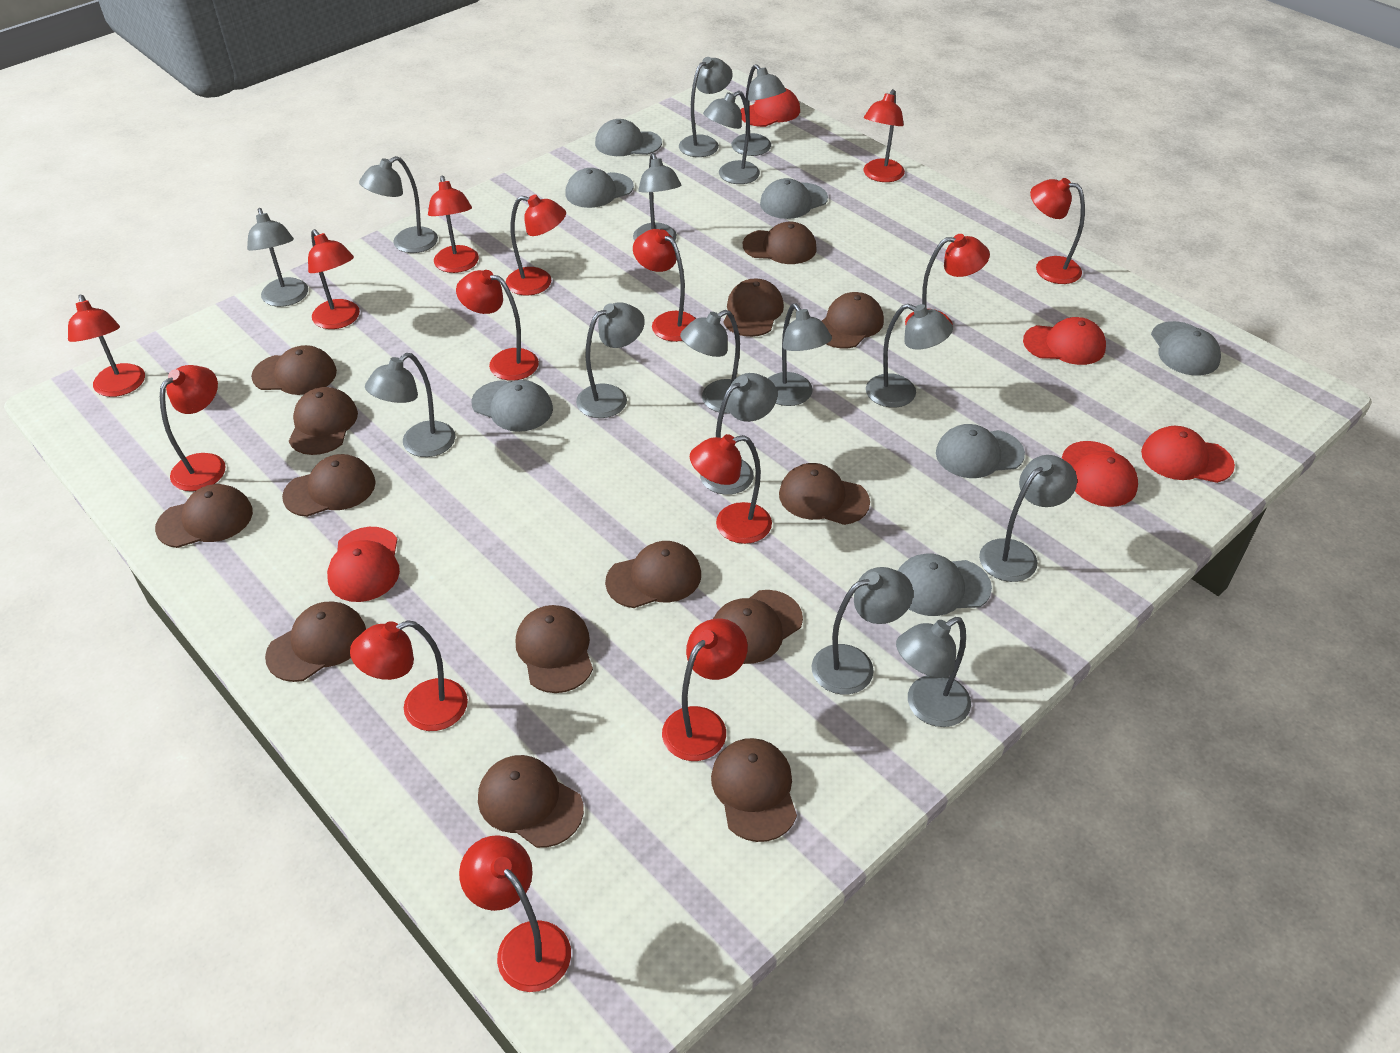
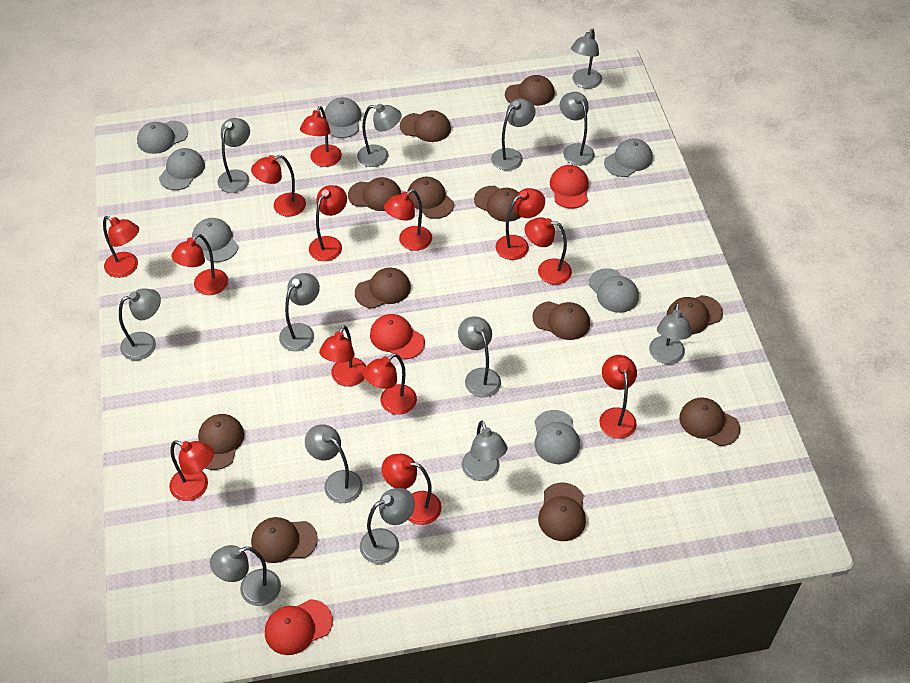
brown cap: [155,484,253,548] [251,345,337,395] [265,602,366,682] [282,454,376,517] [289,387,358,455] [478,755,584,848] [516,605,593,693] [605,541,701,608] [711,738,797,842] [713,590,803,664] [723,278,784,337] [743,221,817,264] [779,463,870,525] [822,292,884,348] = 14 -> [198,414,244,470] [251,517,318,563] [348,177,401,211] [355,267,411,309] [400,110,451,142] [407,177,454,219] [474,186,521,222] [505,75,555,106] [532,301,590,340] [538,483,586,541] [666,295,723,334] [679,397,740,446] = 12
grey lamp: [247,208,308,307] [359,156,438,253] [365,353,455,457] [576,302,645,418] [633,153,681,241] [679,57,733,157] [680,310,740,414] [700,373,777,495] [703,91,760,184] [731,64,786,156] [768,303,832,406] [811,567,913,694] [866,304,953,408] [896,617,971,727] [979,455,1077,582] = 15 -> [119,288,161,360] [210,545,281,606] [217,118,250,193] [279,273,320,351] [305,424,363,503] [357,104,401,167] [360,488,415,564] [458,316,501,397] [462,420,507,481] [491,99,536,171] [560,92,595,166] [571,29,602,89] [649,303,692,364] = 13
red cap: [327,527,400,602] [741,88,800,127] [1023,317,1106,365] [1062,441,1138,507] [1141,426,1235,483] = 5 -> [265,599,333,655] [370,314,425,360] [550,165,589,209] = 3
red lamp: [68,295,145,397] [160,365,226,491] [308,229,360,329] [350,620,468,731] [428,176,479,273] [456,270,539,381] [459,835,571,992] [506,194,566,296] [633,229,696,342] [662,619,748,761] [690,434,772,544] [863,89,905,182] [905,234,990,325] [1030,178,1085,284] = 14 -> [103,216,139,278] [169,440,214,501] [171,234,228,295] [251,155,306,217] [300,106,342,167] [309,185,347,261] [319,325,366,386] [363,354,417,415] [382,454,442,525] [384,189,432,251] [495,188,545,260] [525,217,572,285] [599,355,637,439] = 13

